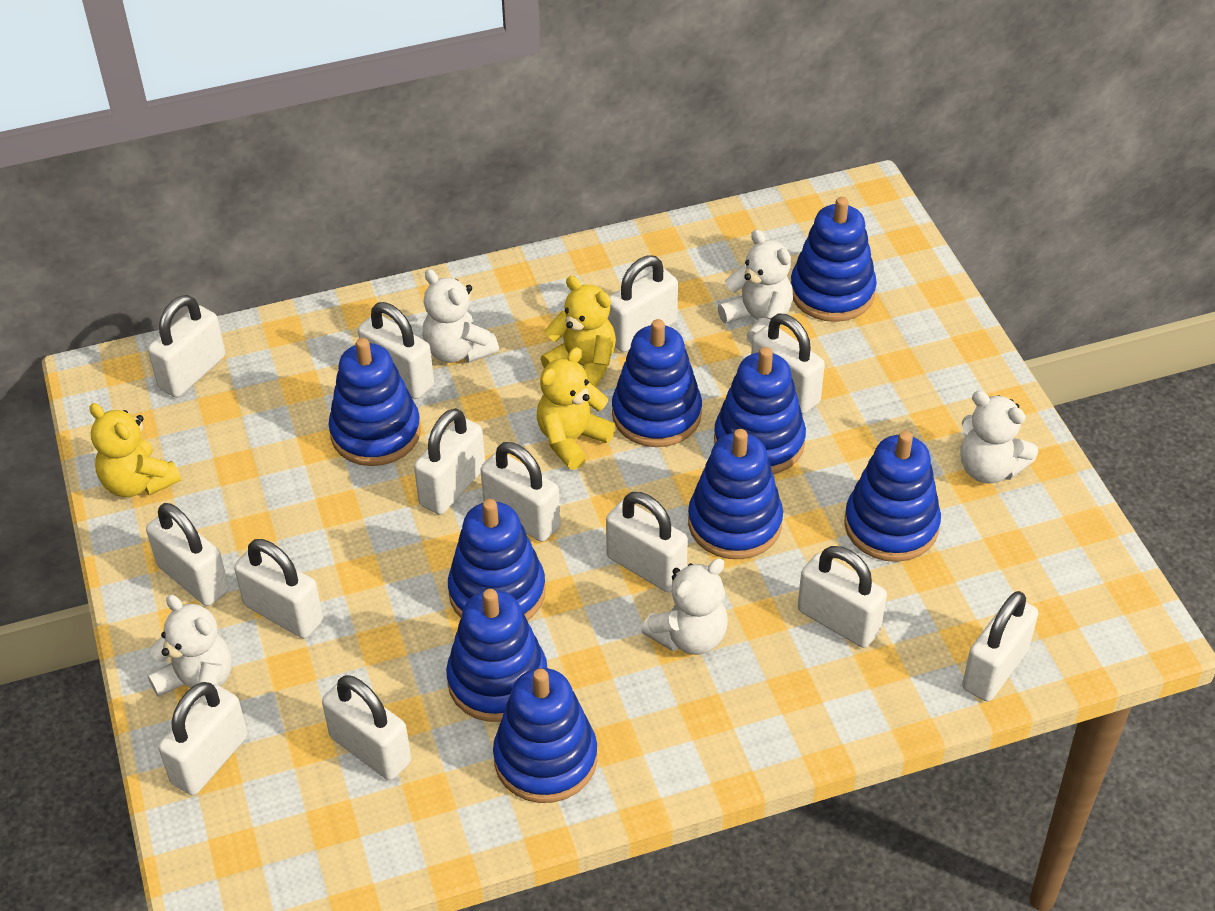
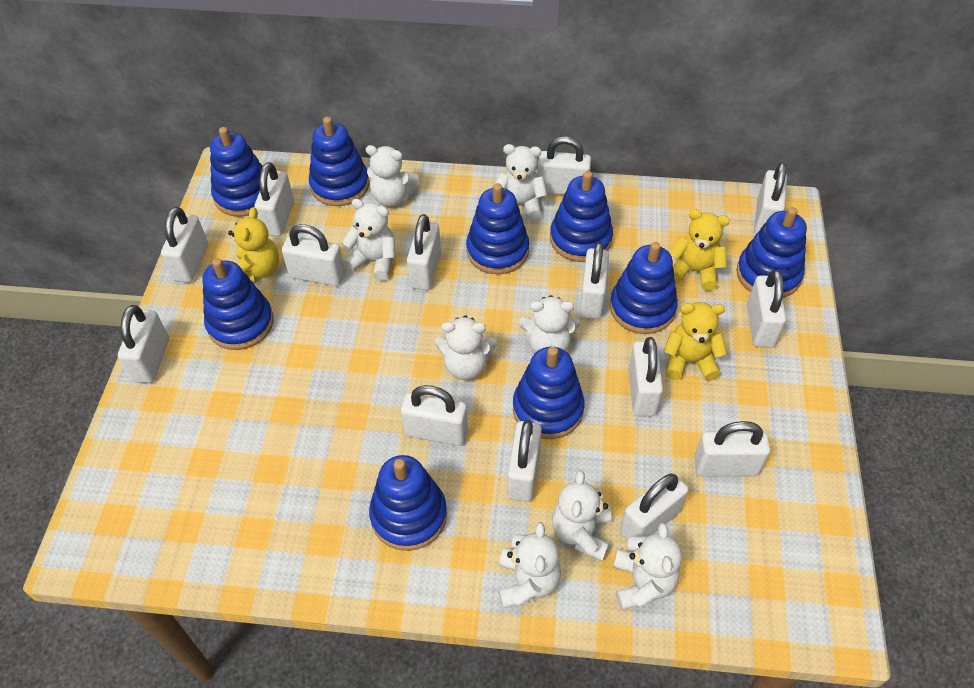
white padlock: [146,503,229,606] [148,295,225,397] [158,682,248,795] [234,539,323,638] [322,675,411,780] [358,302,434,399] [414,408,485,515] [481,442,561,542] [606,492,688,592] [608,255,678,352] [751,313,825,414] [798,546,887,648] [962,591,1038,702] = 13 -> [118,305,169,383] [161,207,208,282] [254,162,294,236] [282,224,345,286] [401,385,468,446] [407,214,441,290] [507,420,542,502] [537,136,591,195] [579,242,609,319] [620,473,689,540] [628,337,663,416] [694,421,770,476] [747,270,786,347] [754,162,787,234] = 14
white teddy bear: [148,595,232,706] [422,269,499,363] [641,558,728,655] [718,229,793,345] [961,391,1038,483] = 5 -> [342,199,395,281] [366,145,420,207] [435,315,497,380] [495,144,547,221] [499,522,561,609] [519,295,580,353] [552,470,612,561] [613,523,682,610] = 8

